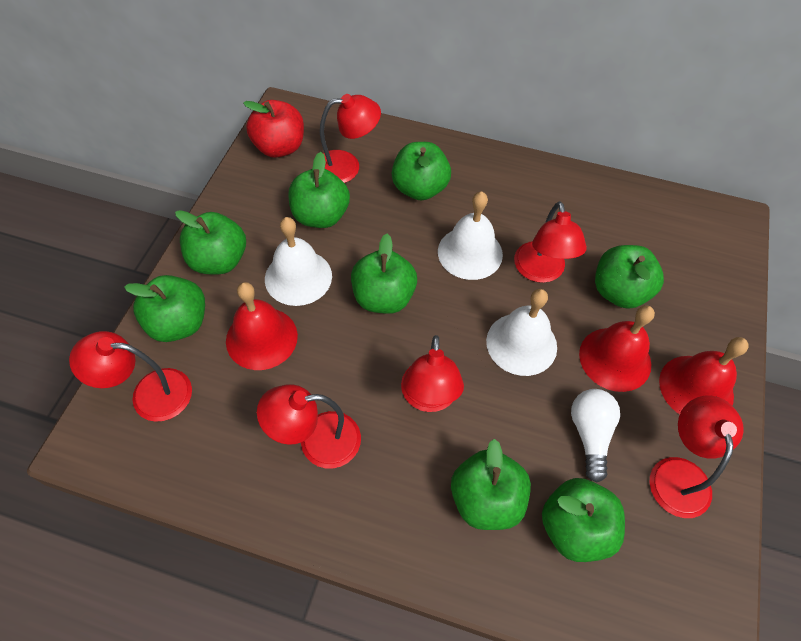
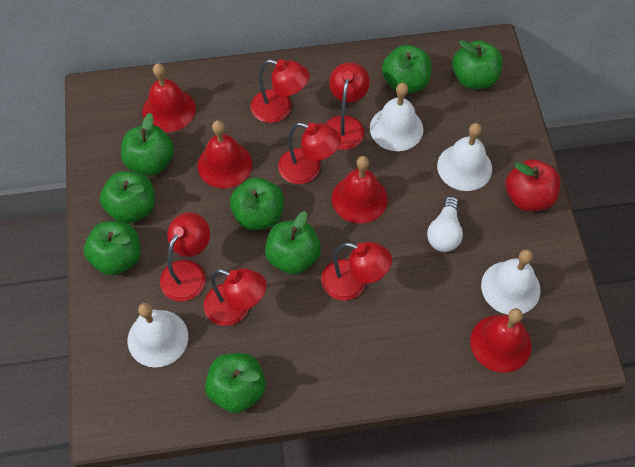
red bell: [226,282,298,370] [579,305,655,392] [659,337,749,415] = 3 -> [142,63,196,132] [198,120,252,188] [332,156,388,223] [470,308,532,373] = 4
white bell: [265,217,332,306] [438,191,503,280] [486,289,557,376] = 3 -> [128,303,188,367] [370,83,423,151] [437,123,492,191] [481,249,541,315] = 4

